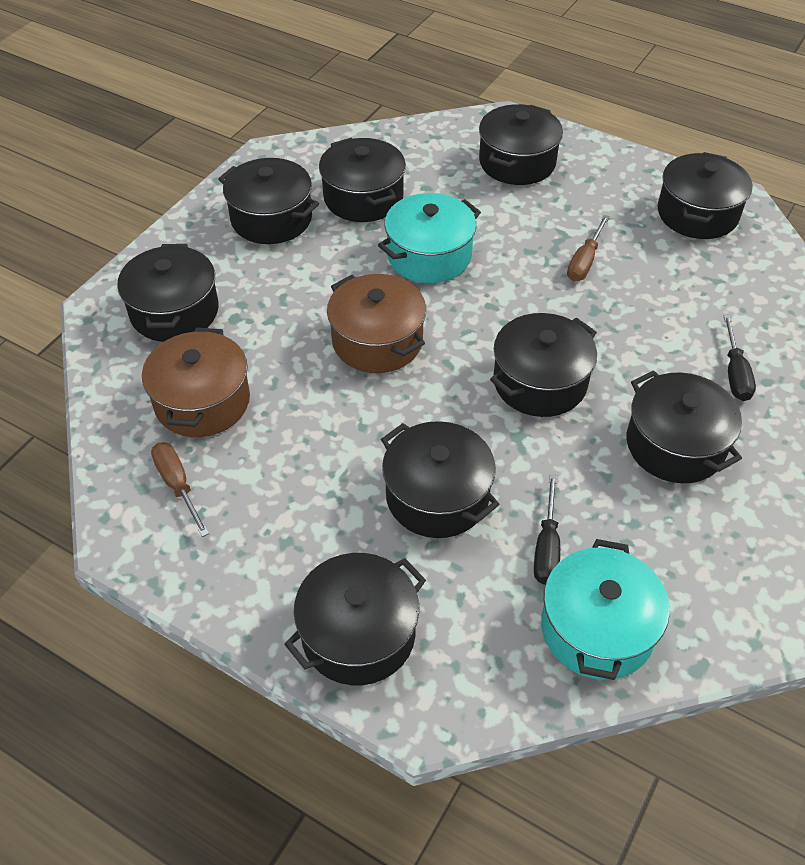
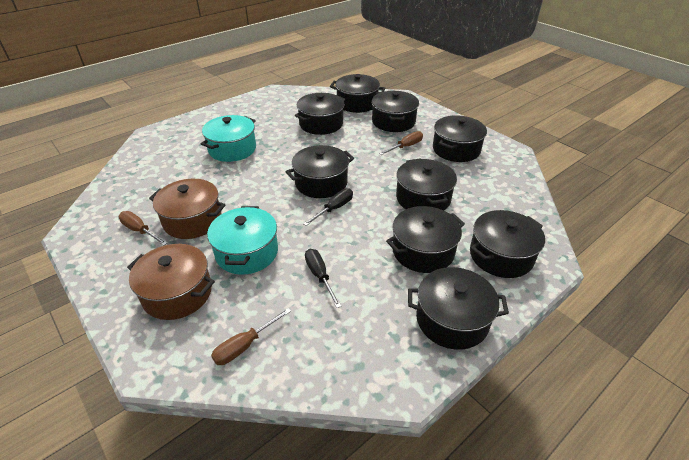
brown screwdriver: [151,442,209,537] [567,215,610,281] = 2 -> [118,211,167,246] [211,308,291,365] [379,131,423,155] = 3

